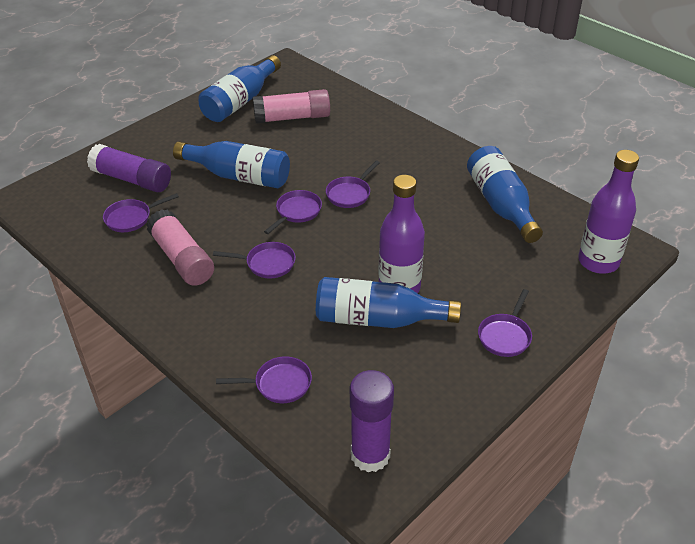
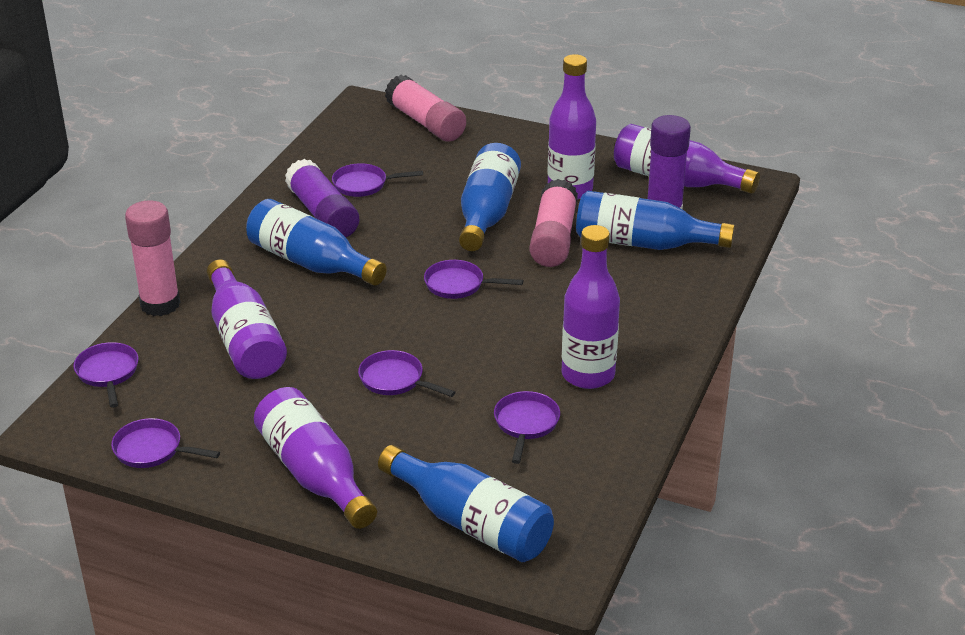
pink glue stick: [146,210,214,286] [253,89,330,124] = 2 -> [125,200,180,316] [385,75,466,142] [530,179,578,267] = 3
purple bottle: [378,175,425,293] [578,150,639,274] = 2 -> [207,260,287,379] [254,387,377,529] [547,54,596,200] [562,225,620,389] [614,124,760,194] = 5

